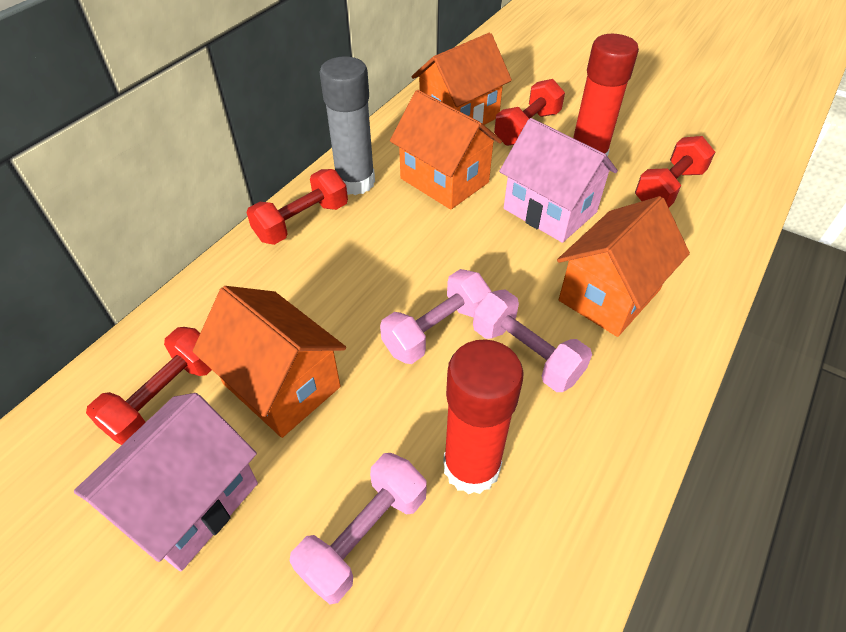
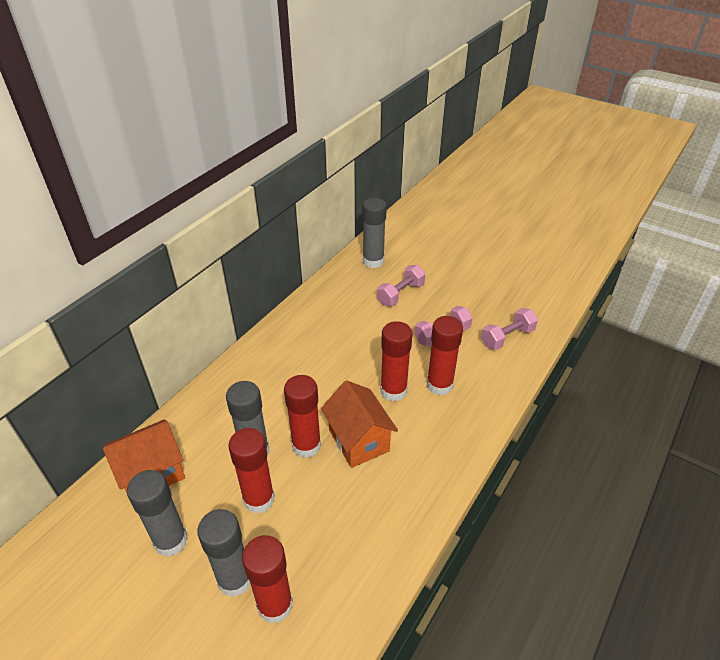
grey glue stick: [320,56,375,195] = 1 -> [127,470,188,557] [197,509,250,597] [226,381,269,455] [362,198,387,268] = 4
orange house: [193,286,346,438] [390,90,502,210] [411,33,512,125] [557,196,690,337] = 4 -> [103,419,185,492] [321,380,398,468] = 2
pink house: [74,393,258,571] [499,118,618,243] = 2 -> none = 0
red dumbbell: [86,327,212,445] [246,169,348,245] [494,79,565,146] [635,136,715,208] = 4 -> none = 0
red glue stick: [443,339,524,494] [573,34,639,156] = 2 -> [228,428,275,513] [242,535,293,623] [284,375,321,458] [380,321,413,402] [427,316,463,396] = 5

